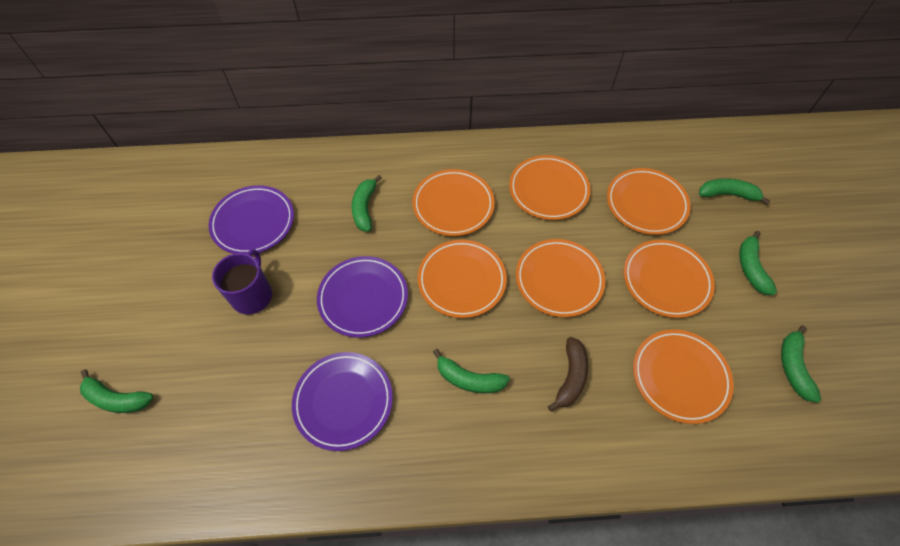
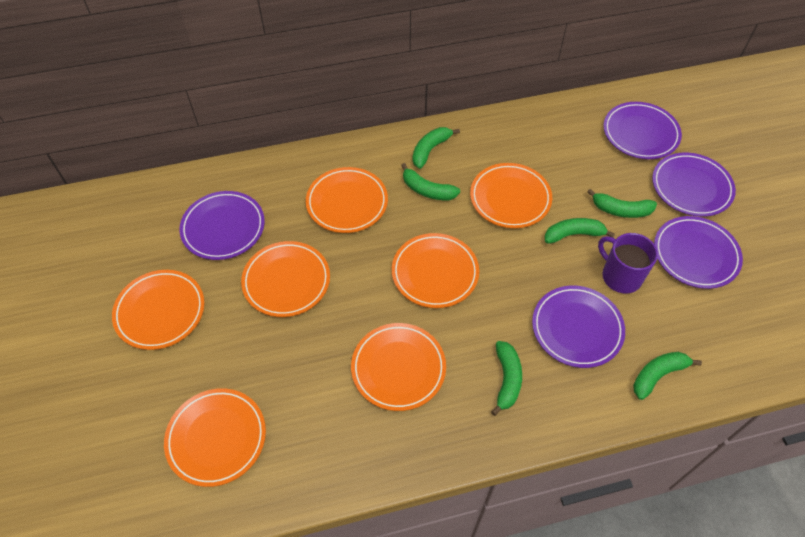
brown banana: [548,337,588,412] = 1 -> none = 0
purple plate: [209,185,294,254] [292,352,393,451] [317,256,408,338] = 3 -> [179,191,265,260] [532,286,625,368] [603,102,682,159] [652,153,736,217] [654,216,743,289] = 5

